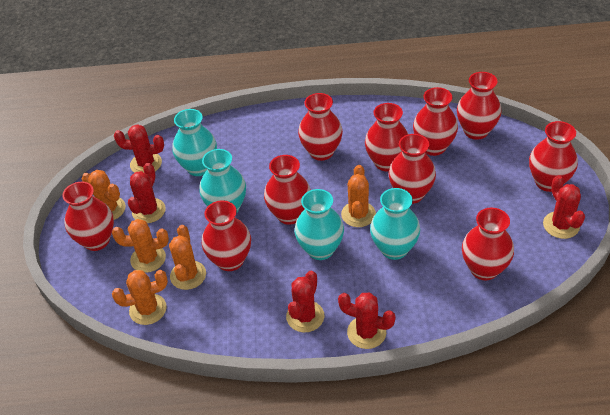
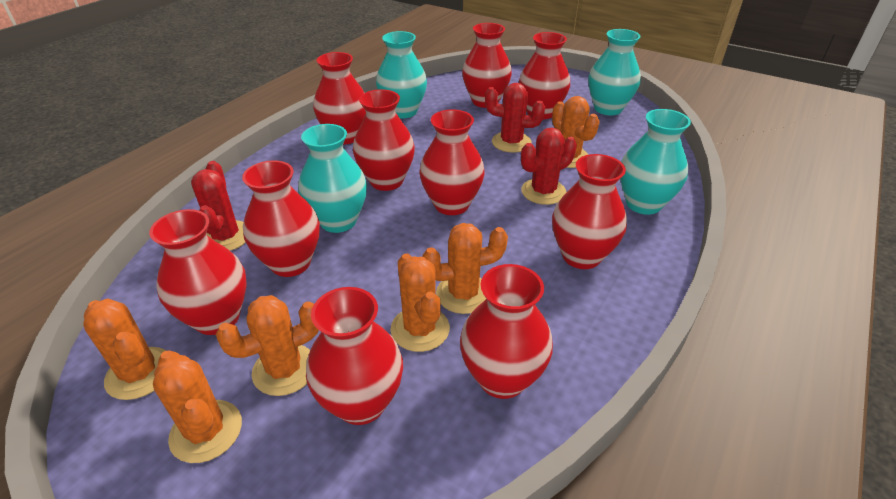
orange cactus: [82,170,126,220] [112,219,169,273] [112,270,168,325] [169,225,206,290] [341,165,376,227] = 5 -> [83,298,166,400] [153,351,242,463] [216,295,319,396] [390,253,450,352] [422,223,508,314] [552,96,600,168] = 6
red cactus: [114,124,164,173] [128,163,166,223] [286,271,324,332] [338,292,396,349] [543,175,585,239] = 5 -> [191,161,246,251] [485,83,545,153] [521,128,577,205] = 3

